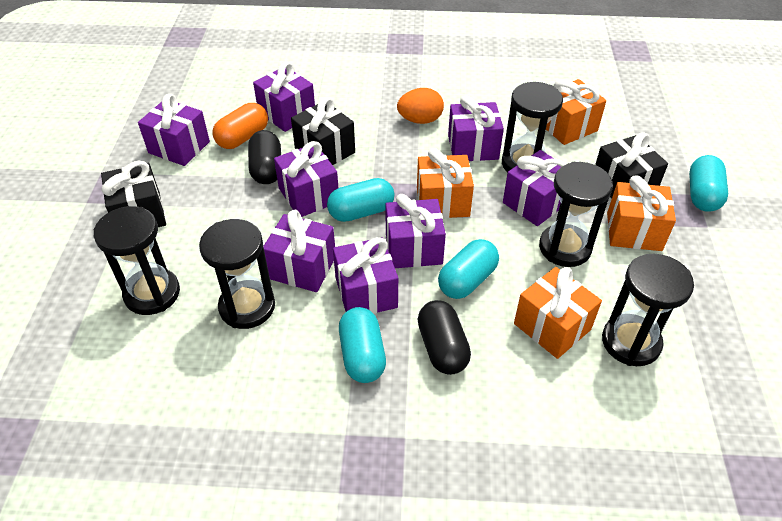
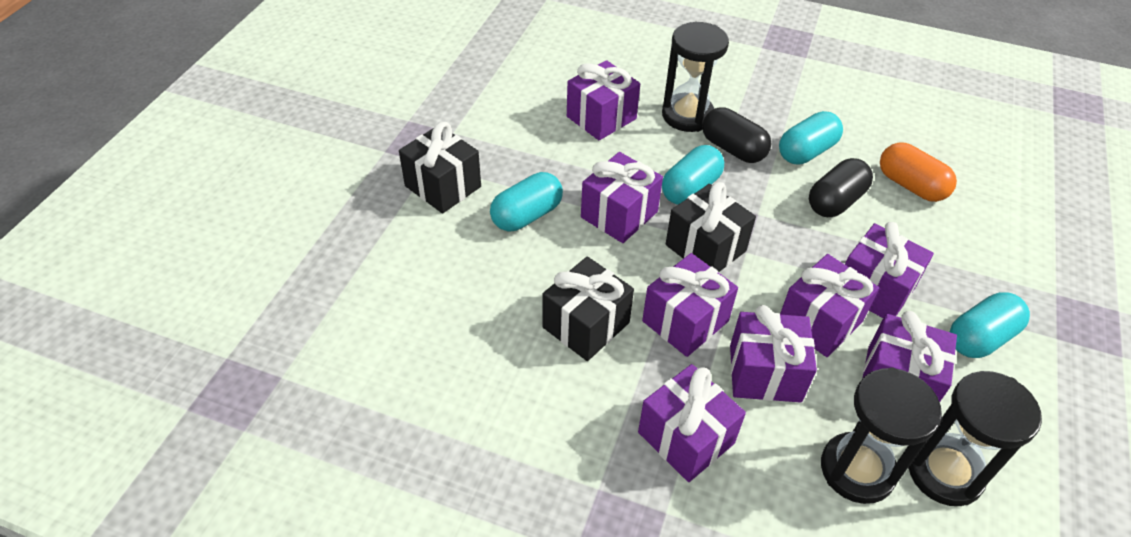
black hourglass: [93,206,180,315] [199,219,275,329] [502,82,563,172] [539,162,613,267] [602,254,694,366] = 5 -> [662,22,729,132] [821,367,942,504] [908,371,1042,506] = 3
orange egg: [397,88,444,124] = 1 -> none = 0
orange gift: [417,148,474,218] [514,267,602,359] [546,79,606,145] [607,175,676,251] = 4 -> none = 0

